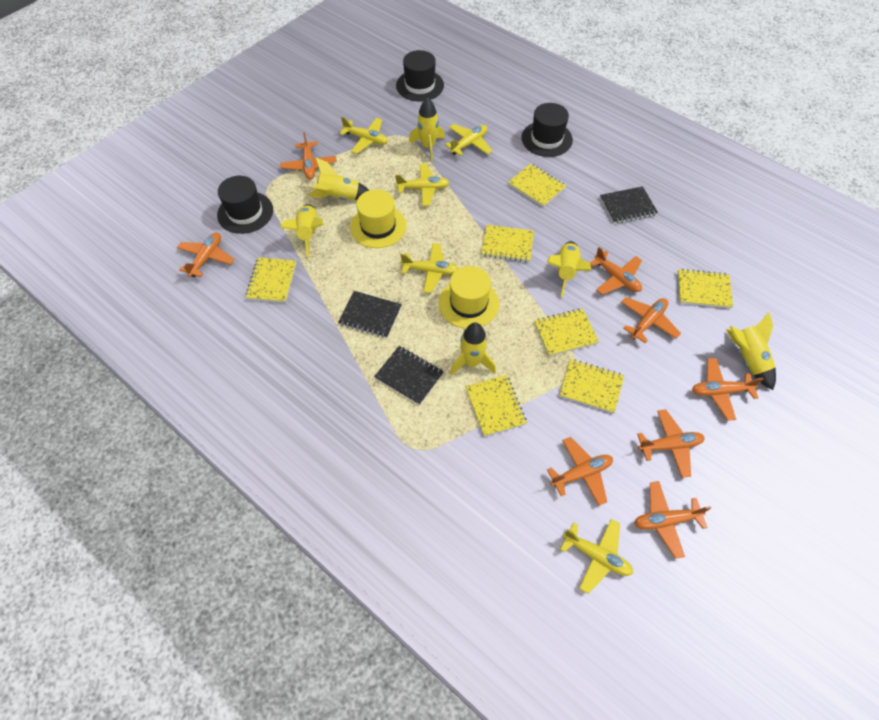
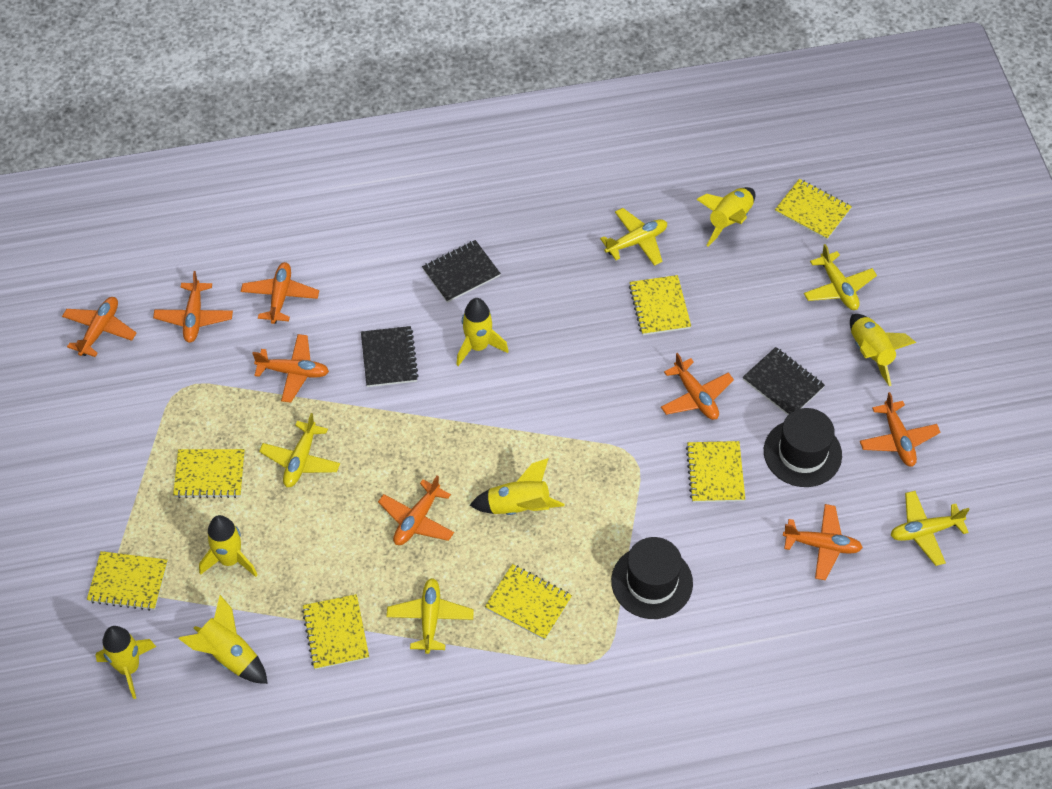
black hat: [217,176,273,234] [396,50,444,102] [521,103,573,157] = 3 -> [611,537,693,619] [764,408,842,487] = 2
yellow hat: [350,189,406,248] [439,266,499,329] = 2 -> none = 0
yellow rocket: [280,204,324,258] [308,158,369,200] [409,97,445,162] [450,322,496,375] [547,241,592,297] [726,313,776,390] = 6 -> [96,626,156,699] [178,595,268,684] [199,515,257,577] [456,298,509,366] [469,458,565,515] [696,187,756,247] [850,314,916,386] = 7

